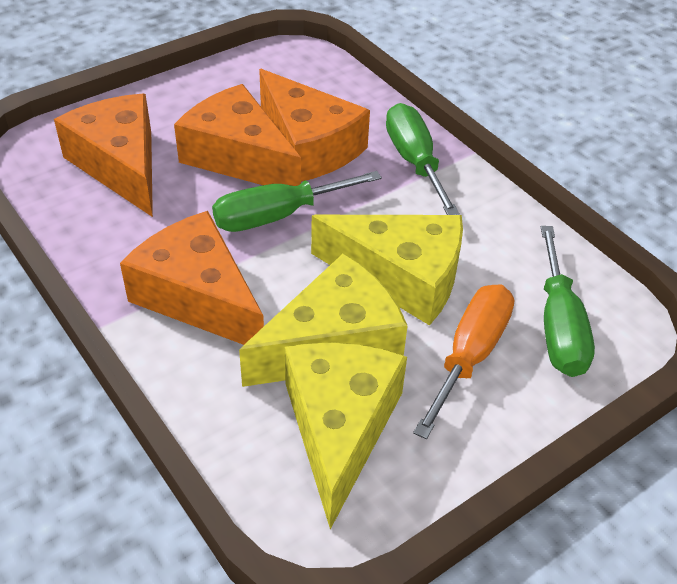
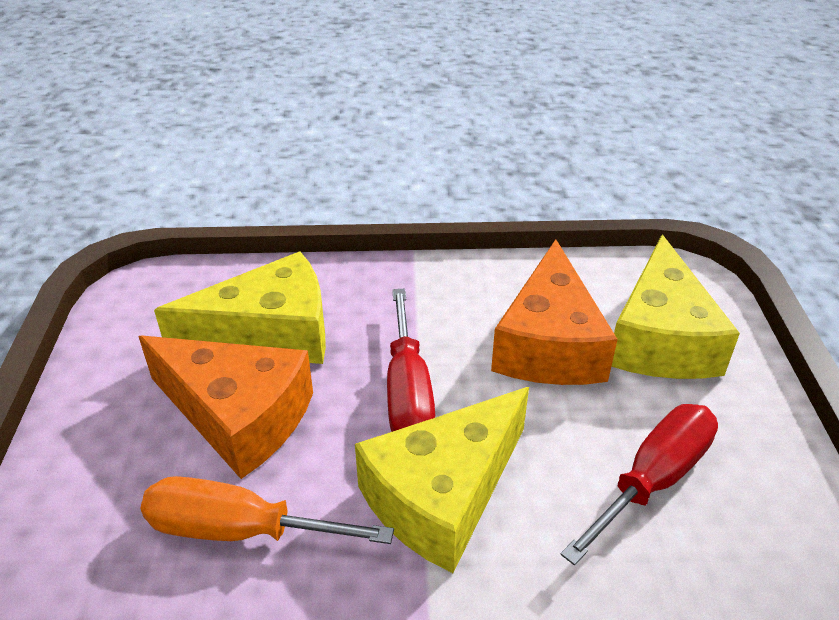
green screwdriver: [212,171,382,232] [386,103,460,215] [541,226,595,377] = 3 -> none = 0
orange cheese: [54,94,153,217] [120,211,264,345] [174,84,301,186] [259,69,370,182] = 4 -> [138,335,313,479] [491,239,618,385] = 2
red screwdriver: none = 0 -> [387,289,435,432] [560,404,718,565] = 2

